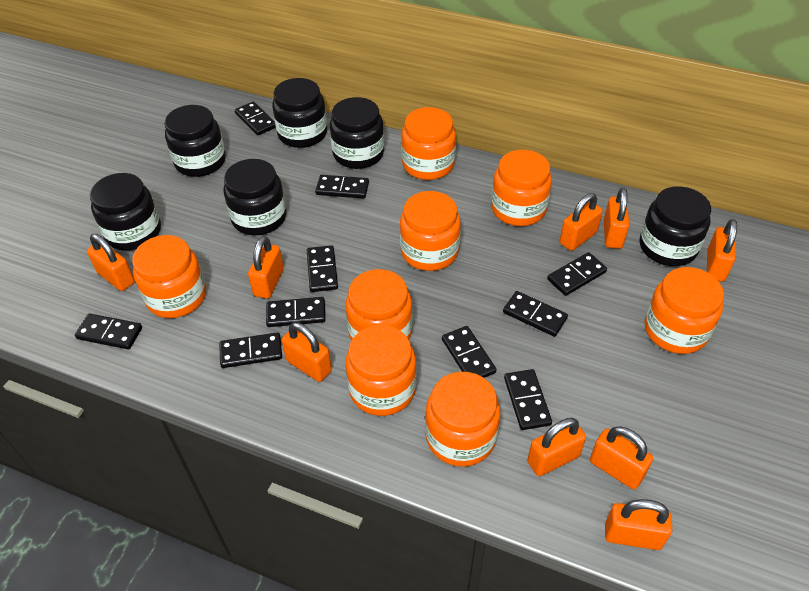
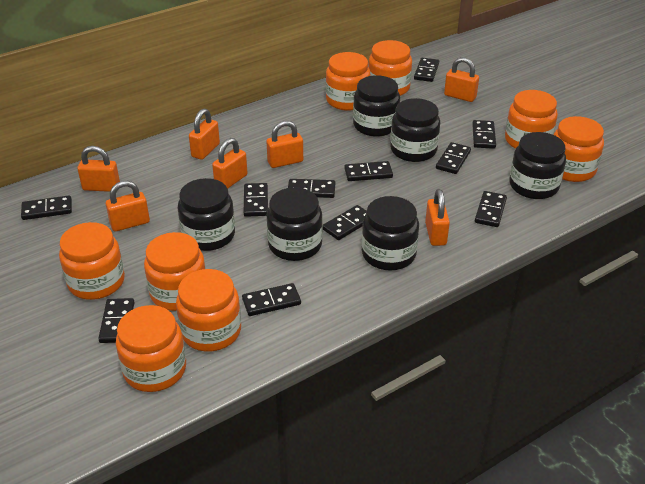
black domino: [75,314,142,349] [219,332,282,368] [235,102,276,135] [266,297,326,327] [307,245,338,292] [315,175,369,199] [442,326,497,378] [503,291,568,337] [504,369,552,430] [547,252,607,296] = 10 -> [21,195,72,220] [98,298,135,343] [242,283,301,316] [244,183,268,217] [288,179,335,198] [323,205,367,240] [344,161,393,181] [414,58,439,82] [436,142,471,174] [472,120,496,149] [475,191,507,227] = 11
orange padlock: [87,234,135,291] [248,236,284,299] [282,322,332,382] [527,418,586,476] [560,193,603,251] [590,426,653,489] [604,188,629,249] [605,499,672,550] [707,219,737,282] = 9 -> [78,146,120,192] [106,181,150,232] [189,108,220,160] [212,138,247,189] [266,121,303,168] [425,189,450,246] [444,57,479,102] = 7

